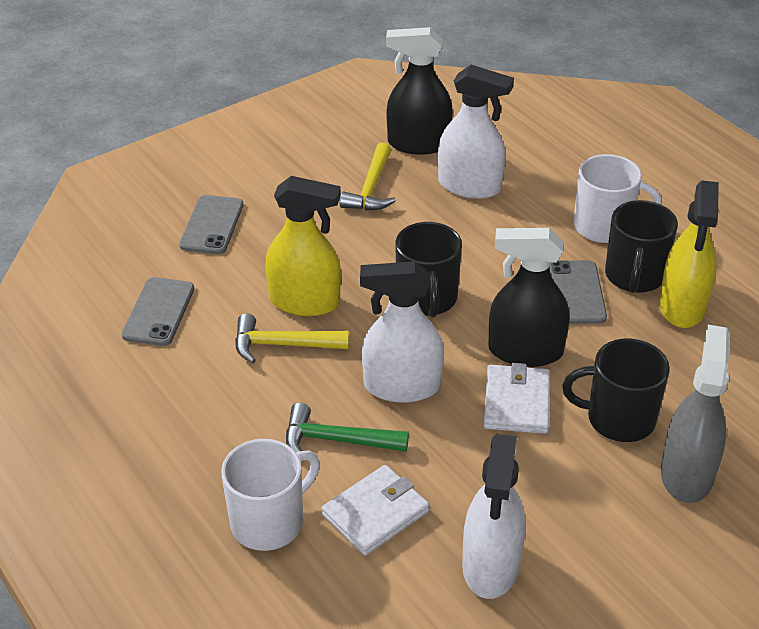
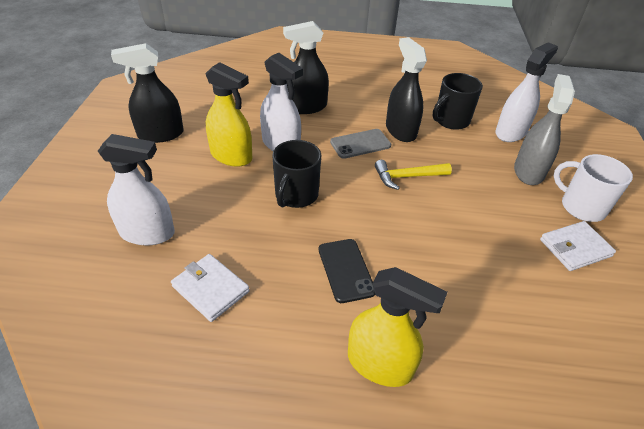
black mug: [395,222,462,318] [562,339,670,442] [605,200,678,293] = 3 -> [272,140,321,208] [433,73,483,130] = 2
black phone: none = 0 -> [319,239,375,303] = 1
black spray bottle: [386,27,453,155] [488,228,570,367] = 2 -> [111,43,184,143] [283,21,329,114] [386,37,427,142] = 3
green hammer: [286,403,409,452] = 1 -> none = 0
grey phone: [122,277,194,346] [179,195,244,254] [549,260,607,324] = 3 -> [330,129,391,159] = 1
white mug: [221,439,320,551] [574,154,662,243] = 2 -> [554,154,633,222] = 1
yellow hammer: [235,313,349,363] [340,142,396,211] = 2 -> [375,160,452,190] = 1

